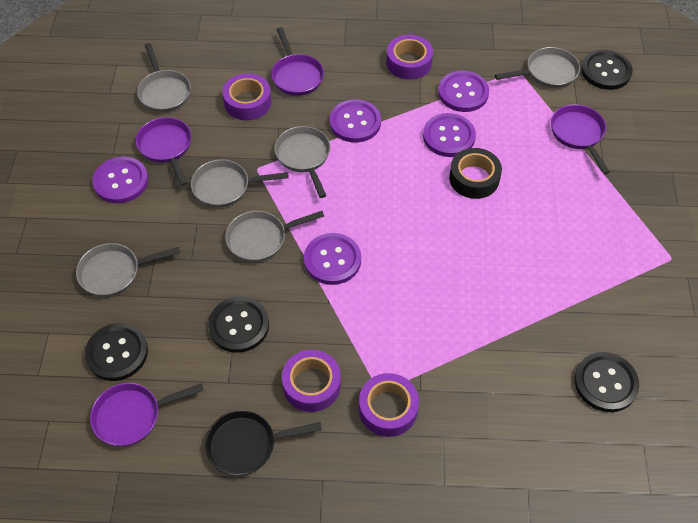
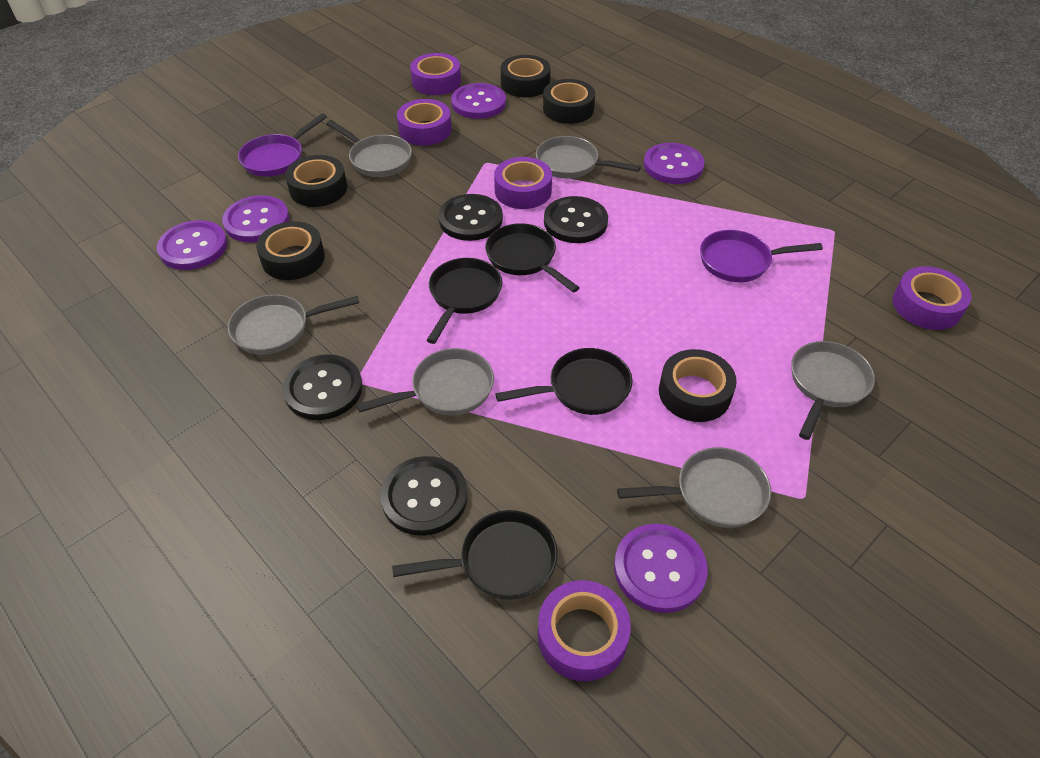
black pan: [205,410,322,476] = 1 -> [392,510,558,600] [426,258,502,344] [485,223,580,293] [495,348,633,415] = 4
black tape: [449,148,502,199] = 1 -> [256,221,325,280] [285,155,347,207] [501,55,551,97] [543,79,595,124] [659,349,737,422] = 5
purple pan: [90,383,204,447] [136,117,191,186] [271,27,324,96] [551,104,610,174] = 4 -> [238,113,327,177] [700,230,823,282] = 2
purple tape: [222,73,272,120] [282,350,341,412] [359,373,419,437] [386,35,433,80] = 4 -> [397,99,452,146] [410,53,461,95] [494,157,552,209] [538,580,631,681] [893,266,972,330] = 5

